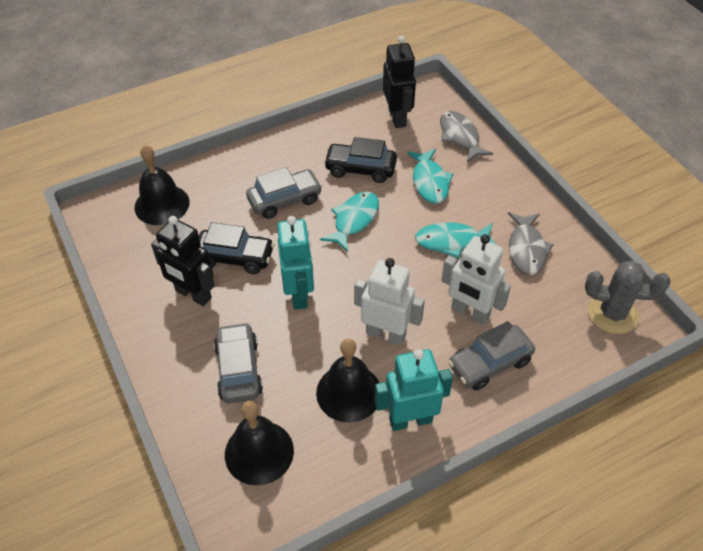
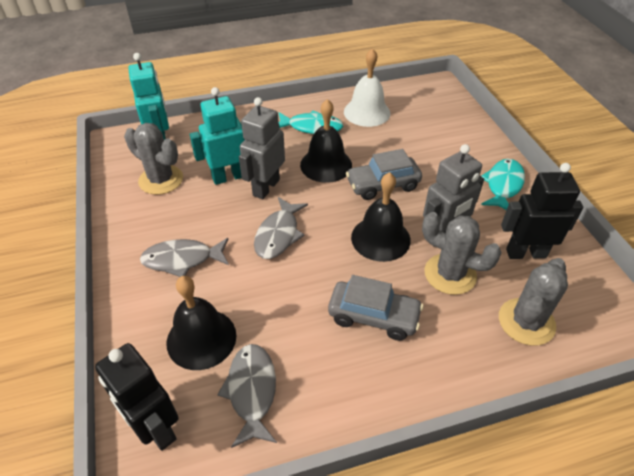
black car: [199,222,275,274] [324,137,397,183] = 2 -> none = 0
grey cactus: [585,261,670,334] = 1 -> [124,123,183,195] [422,212,502,295] [499,258,568,346] = 3
grey car: [214,322,263,403] [246,167,323,219] [448,321,535,391] = 3 -> [328,275,423,341] [346,149,422,200] = 2
grey fish: [440,111,493,163] [508,212,554,275] = 2 -> [140,238,229,277] [217,344,277,448] [254,197,308,259] = 3
grey robot: none = 0 -> [239,97,285,199] [423,144,484,247] = 2
turquoise fish: [320,191,379,252] [407,149,453,204] [415,222,496,258] = 3 -> [279,110,343,134] [481,159,525,210] = 2
white bell: none = 0 -> [344,48,390,127] = 1
white robot: [354,258,425,346] [441,234,511,325] = 2 -> none = 0

